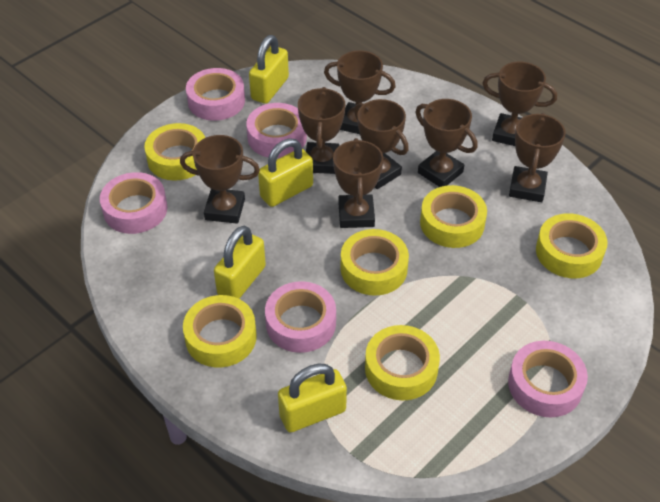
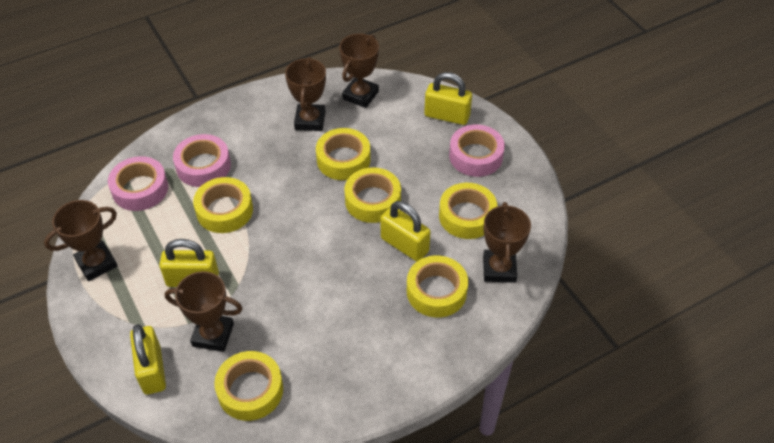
brown trophy: [180,135,260,224] [298,87,345,174] [324,50,396,134] [333,138,383,228] [354,99,409,189] [416,99,478,187] [483,62,557,146] [509,113,566,202] = 8 -> [44,200,117,281] [165,271,243,352] [285,57,326,131] [339,34,379,108] [483,202,531,283] = 5
pink tape: [100,172,168,234] [186,68,245,121] [246,103,307,158] [265,281,336,353] [508,341,588,417] = 5 -> [108,156,168,211] [173,134,231,187] [449,125,505,177] = 3

